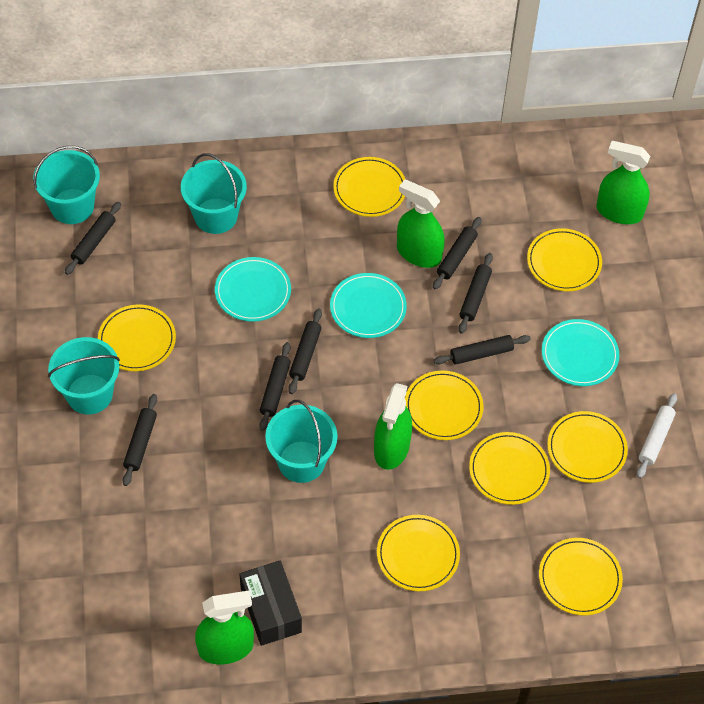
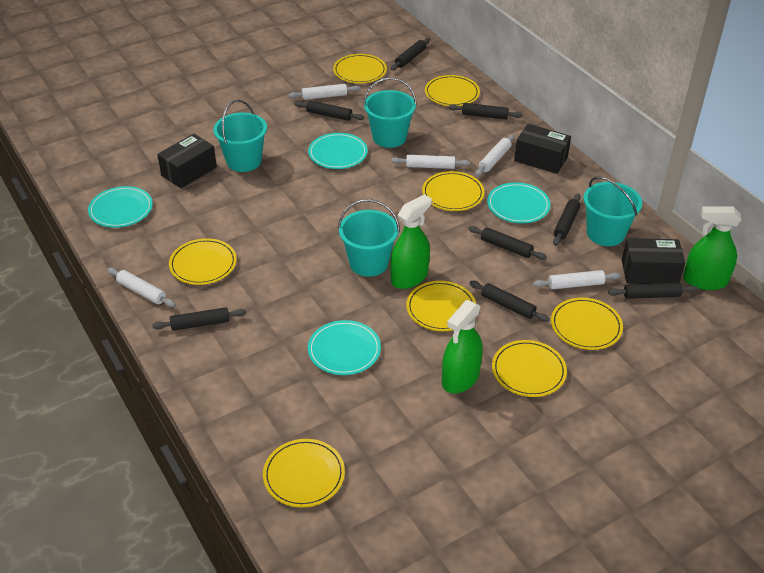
black box: [239,561,302,646] = 1 -> [157,134,217,189] [514,124,571,174] [622,238,685,284] = 3
black rolling pin: [65,202,121,275] [122,394,157,486] [260,342,291,431] [288,308,322,394] [433,217,481,290] [433,335,531,365] [458,253,493,334] = 7 -> [152,307,246,331] [295,101,364,121] [391,38,430,70] [449,103,522,120] [468,226,547,260] [469,281,550,322] [553,194,581,246] [608,282,698,299] = 8
green spray bottle: [195,591,254,665] [374,383,412,470] [397,180,445,268] [596,141,650,224] = 4 -> [391,194,432,289] [442,300,483,393] [683,206,741,290] = 3
turquoise plate: [215,257,291,322] [330,273,407,338] [542,319,619,386] = 3 -> [88,186,153,228] [308,133,368,169] [308,320,381,375] [487,182,551,223] = 4
white rolling pin: [637,393,677,478] = 1 -> [107,268,175,307] [288,84,360,100] [391,155,470,169] [475,134,514,176] [533,270,620,290] = 5

